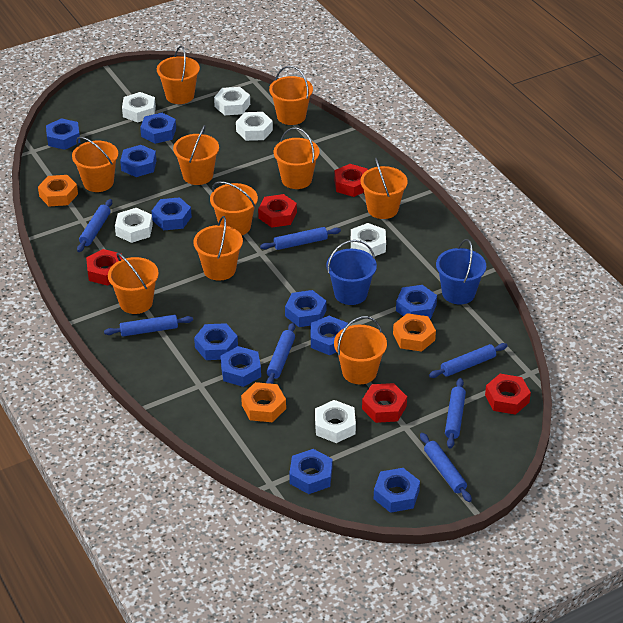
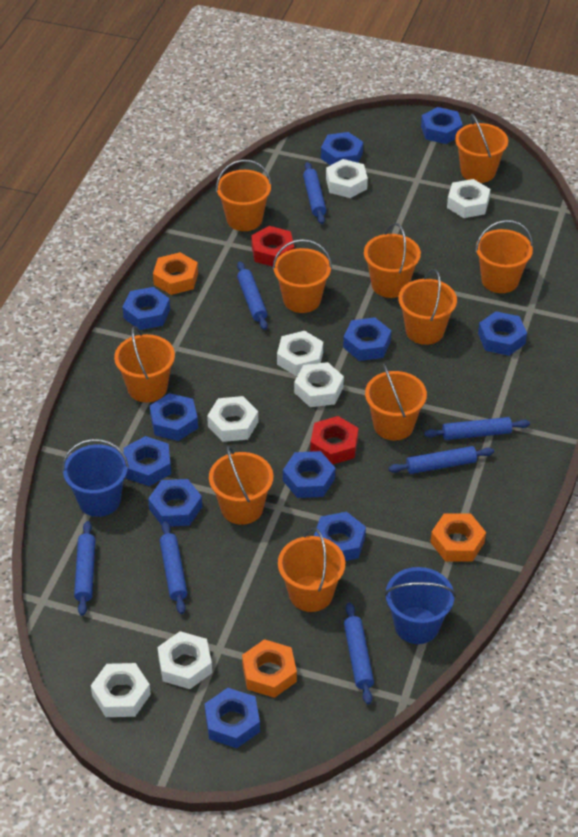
red nut: [86,249,122,286] [258,194,297,228] [334,164,368,197] [362,383,407,423] [485,374,531,415] = 5 -> [251,226,294,267] [310,416,358,465] = 2
white nut: [115,208,153,243] [122,92,156,122] [214,87,250,115] [236,112,273,141] [315,400,356,443] [351,223,386,256] = 6 -> [91,663,151,717] [157,631,212,689] [207,396,258,442] [277,331,323,376] [294,362,344,407] [326,159,368,198] [447,179,490,218] = 7

